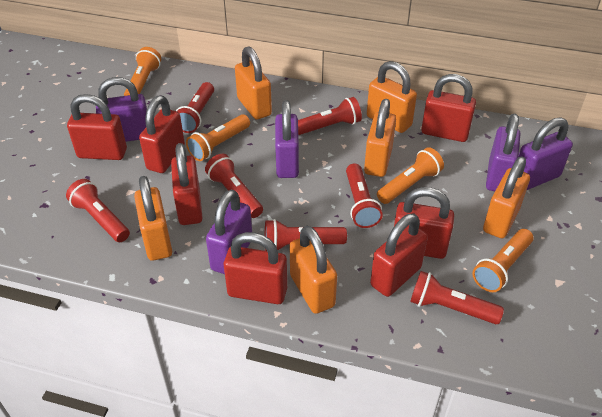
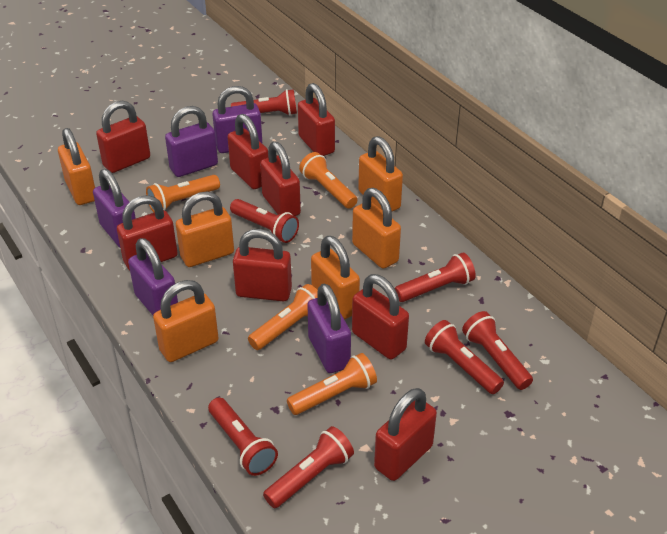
red padlock: [67,94,127,160] [139,96,185,173] [171,143,203,225] [224,232,287,304] [370,213,428,297] [394,187,454,259] [421,74,476,142] = 7 -> [96,101,150,173] [117,195,178,271] [228,114,269,189] [233,229,292,301] [260,141,301,216] [298,83,335,156] [352,274,409,359] [374,388,437,481] = 8

